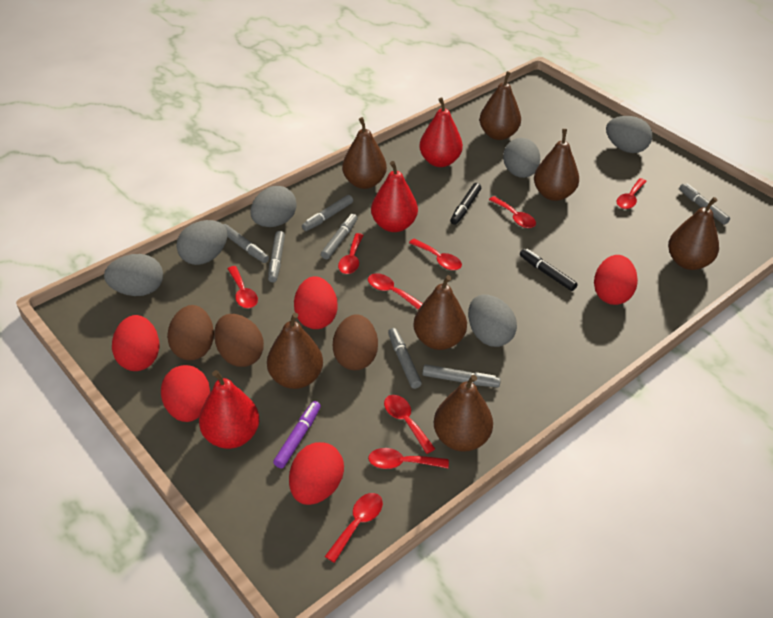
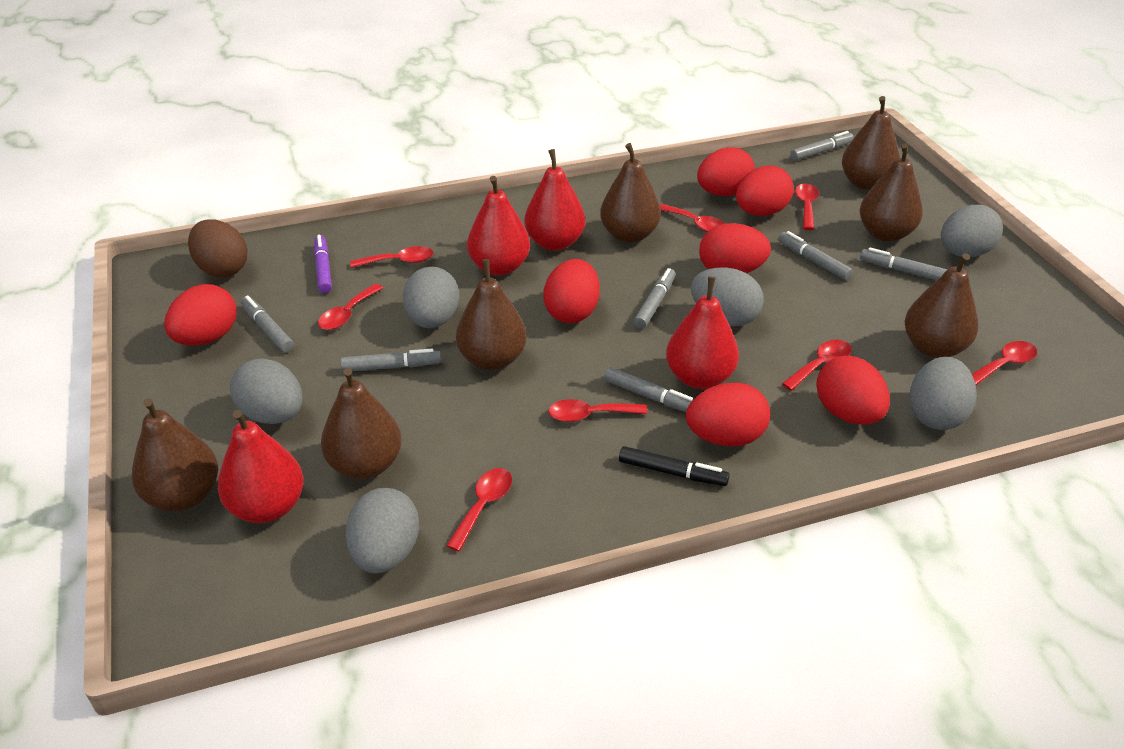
black marker: [450,183,481,225] [520,249,578,291] = 2 -> [619,446,730,486] = 1
brown egg: [167,305,214,361] [214,314,264,367] [333,314,378,370] = 3 -> [188,220,247,277] = 1
red egg: [112,315,159,371] [161,365,210,422] [289,442,344,505] [294,276,338,329] [594,255,638,305] = 5 -> [164,284,236,346] [543,259,600,323] [686,383,770,447] [697,147,755,196] [699,223,771,273] [736,166,794,216] [816,356,890,425] = 7
red pear: [199,370,259,449] [371,161,418,232] [419,98,463,167] = 3 -> [218,410,304,523] [467,176,530,276] [524,149,585,251] [666,277,739,389] = 4
red spoon: [228,266,258,308] [325,493,383,563] [338,233,364,274] [368,273,423,309] [368,448,449,469] [384,395,435,454] [409,239,462,270] [489,196,536,228] [617,178,647,209] = 9 -> [318,284,383,330] [350,246,434,268] [446,468,512,551] [548,399,648,422] [660,204,725,232] [782,340,851,391] [795,184,819,230] [972,341,1037,385] = 8

